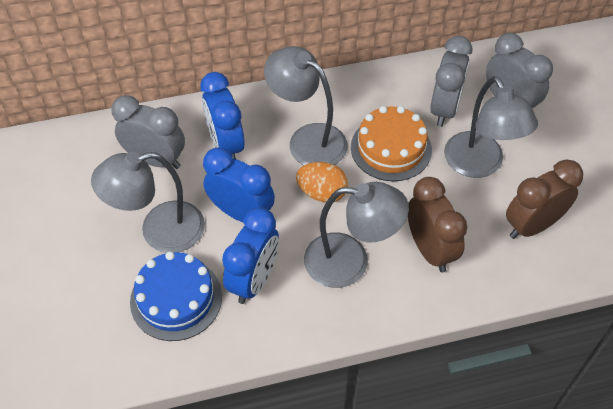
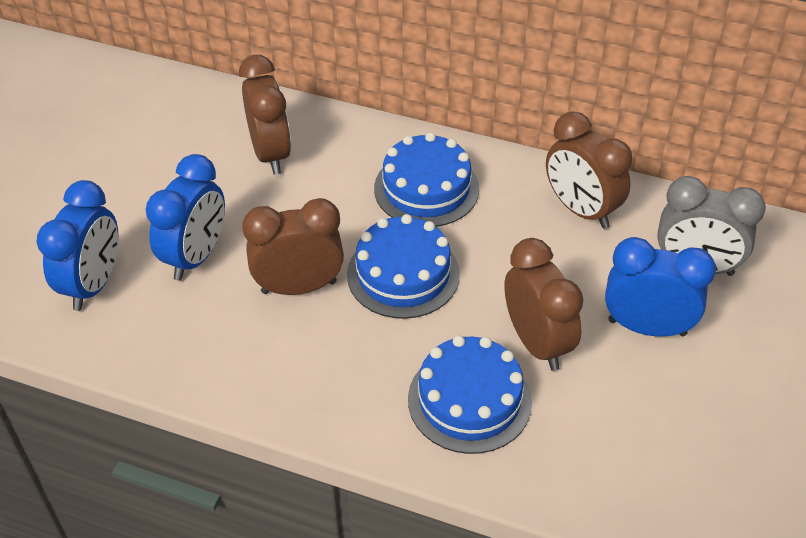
blue cake: [130,251,222,341] = 1 -> [347,214,460,319] [374,133,479,227] [408,336,532,454] = 3
brown clock: [408,177,467,272] [506,159,583,239] = 2 -> [239,55,291,175] [242,198,344,295] [504,238,583,371] [546,111,632,229] = 4
grey clock: [111,95,185,169] [430,36,472,127] [486,33,553,108] = 3 -> [657,176,766,276] = 1
grey lamp: [91,152,205,253] [264,46,348,165] [304,182,409,288] [444,76,538,178] = 4 -> none = 0
orange cake: [351,106,432,181] = 1 -> none = 0
orange egg: [296,162,348,203] = 1 -> none = 0

